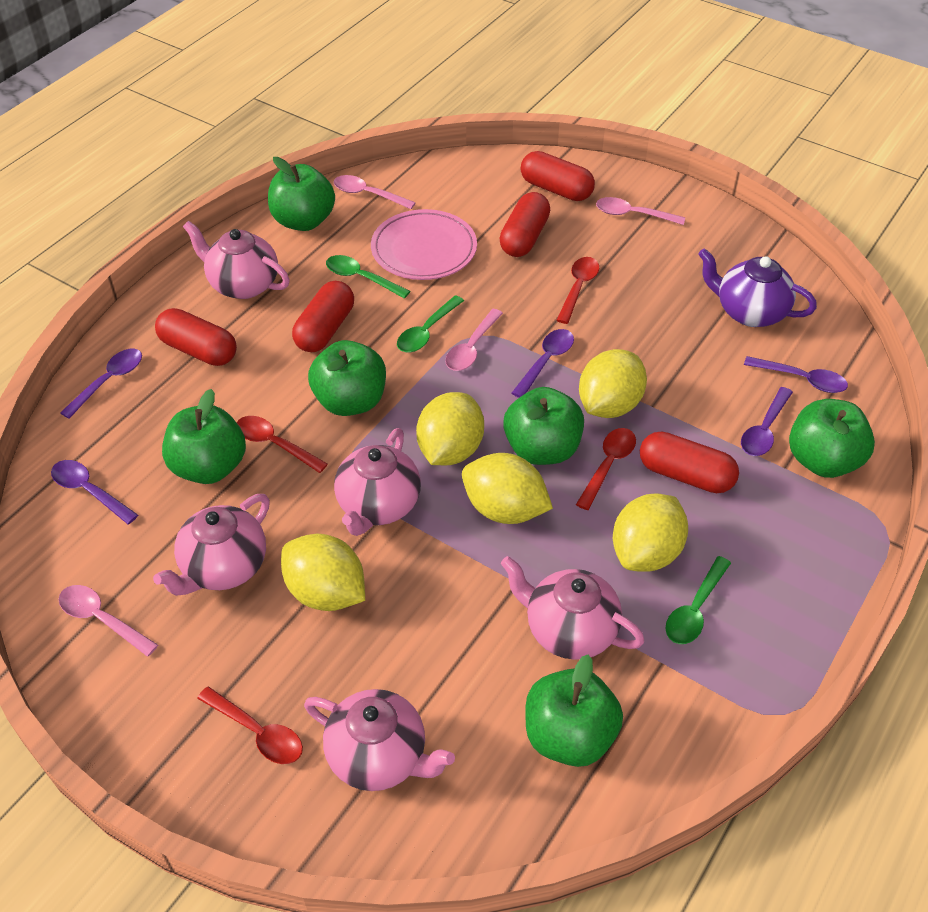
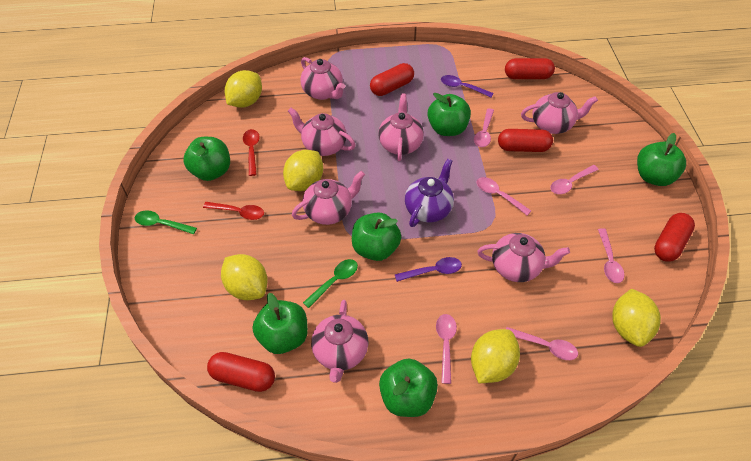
green spoon: [326,255,410,299] [397,295,464,352] [665,556,731,644] = 3 -> [135,210,197,234] [303,259,358,308] = 2
pink plate: [371,209,477,280] = 1 -> none = 0
pink spoon: [58,585,158,657] [333,175,416,209] [445,309,503,371] [596,197,685,225] = 4 -> [436,314,457,384] [474,108,494,147] [477,177,531,215] [506,327,578,360] [550,165,599,194] [598,228,624,283] = 6
pink teapot: [153,494,270,596] [183,221,290,299] [304,689,455,791] [334,428,421,536] [501,556,645,660] = 5 -> [288,107,356,156] [292,171,365,225] [300,57,345,100] [311,300,368,383] [378,93,424,161] [477,233,570,282] [521,92,598,134] = 7
purple spoon: [51,460,138,524] [60,349,142,419] [512,329,574,398] [741,387,793,456] [744,356,848,393] = 5 -> [395,257,462,282] [441,75,493,97] = 2
red spoon: [197,686,303,764] [237,416,328,473] [556,257,599,324] [576,428,636,510] = 4 -> [203,202,264,220] [243,129,260,176] = 2

